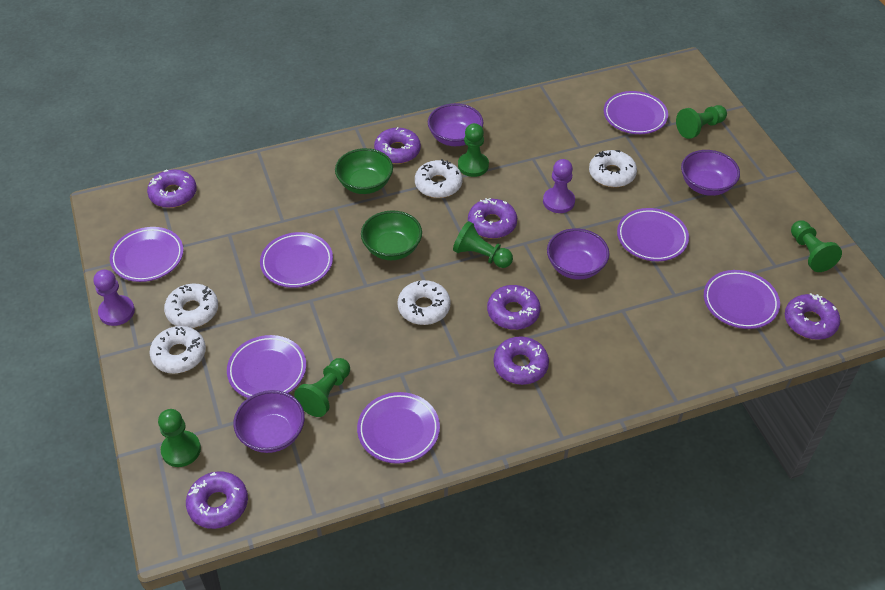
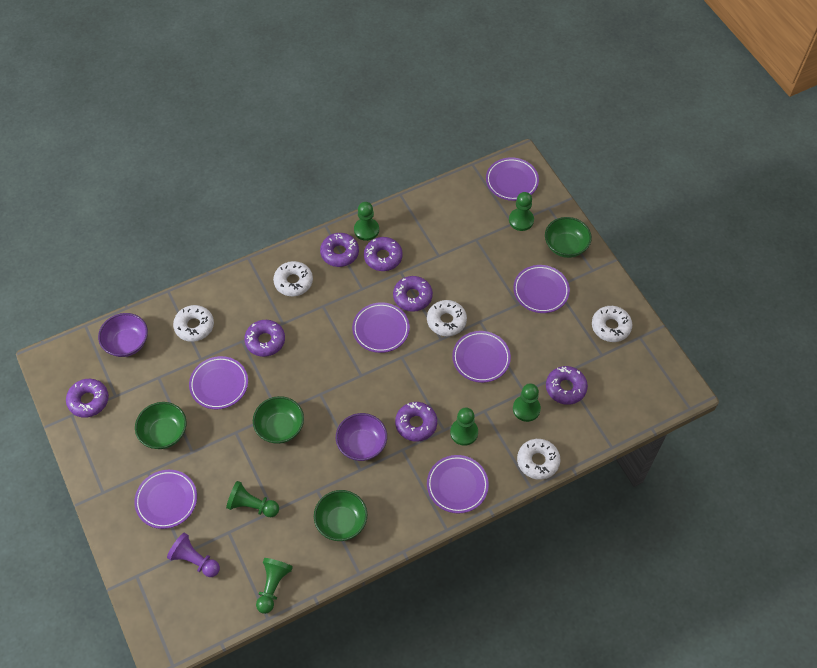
green bowl: [335,148,393,194] [361,210,422,260] = 2 -> [135,402,187,449] [253,396,304,444] [314,490,367,541] [545,217,592,258] = 4
purple bowl: [233,390,305,453] [428,103,484,146] [547,228,609,279] [681,150,740,196] = 4 -> [98,313,148,357] [336,413,387,461] = 2
purple pawn: [93,270,135,326] [543,159,575,213] = 2 -> [167,533,220,577] = 1

